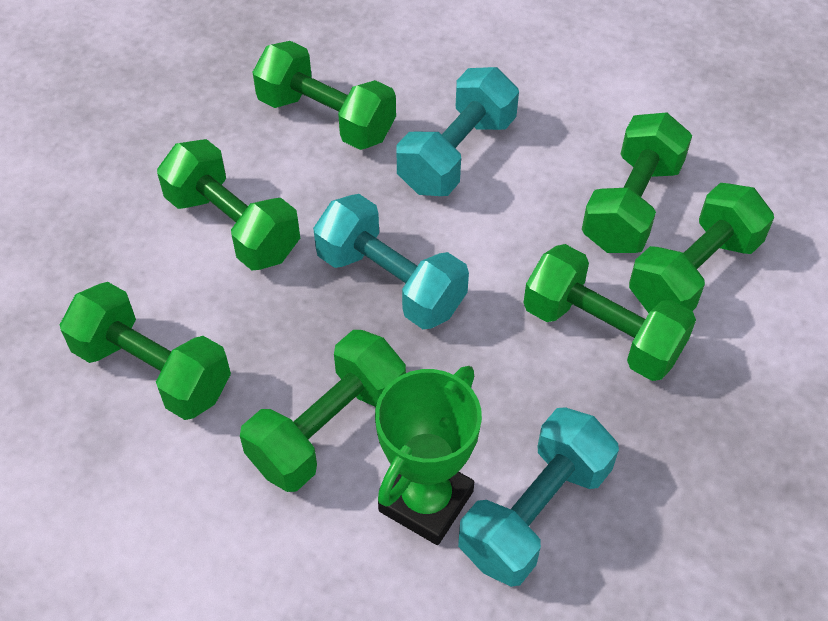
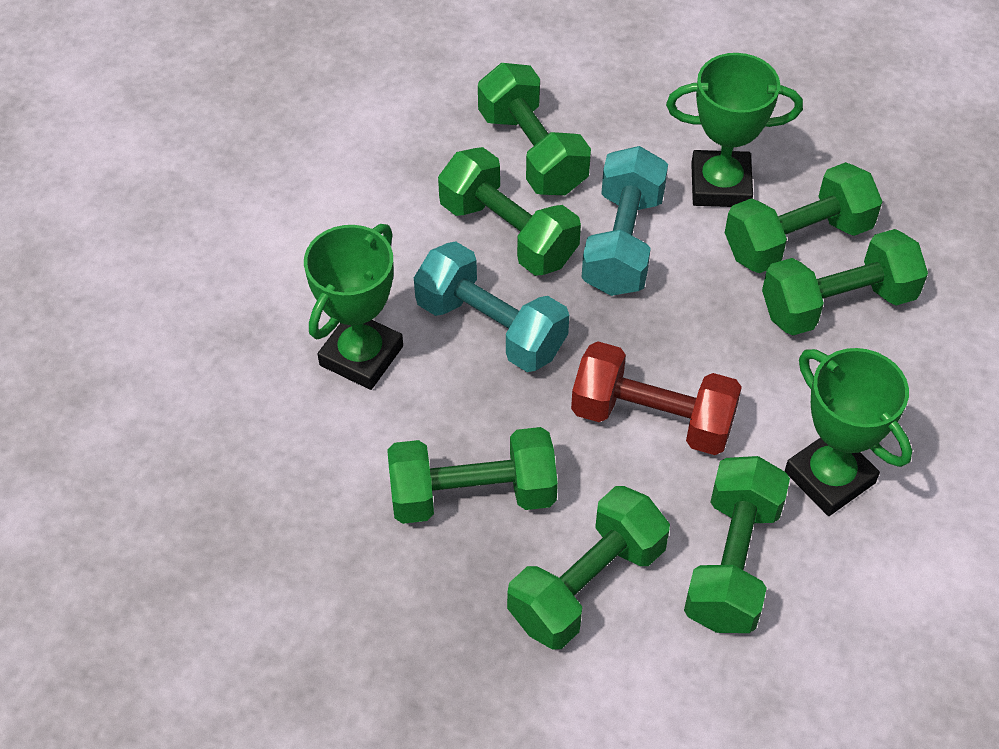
green trophy: [375,366,482,545] = 1 -> [304,224,403,390] [666,53,803,207] [785,348,912,516] = 3
red dumbbell: none = 0 -> [571,341,742,455] = 1
turquoise dumbbell: [313,194,469,329] [396,67,519,196] [458,407,619,587] = 3 -> [414,241,569,372] [582,146,668,296] = 2

